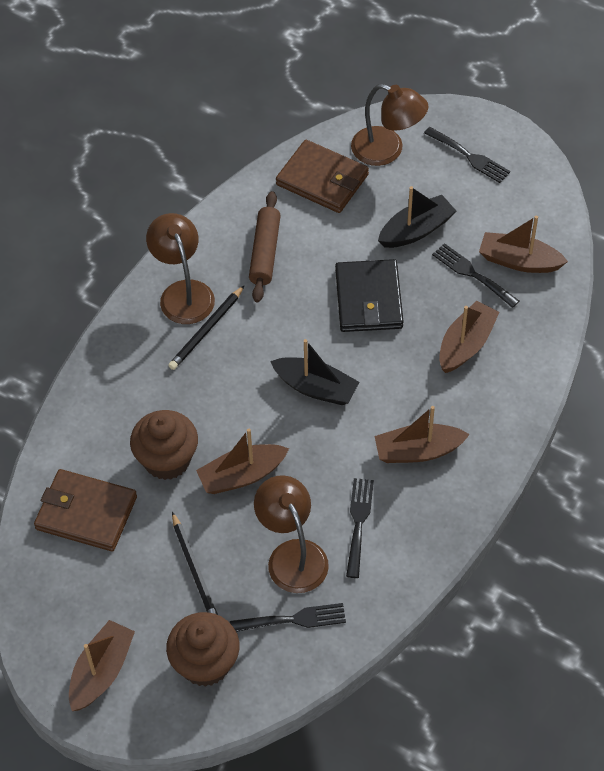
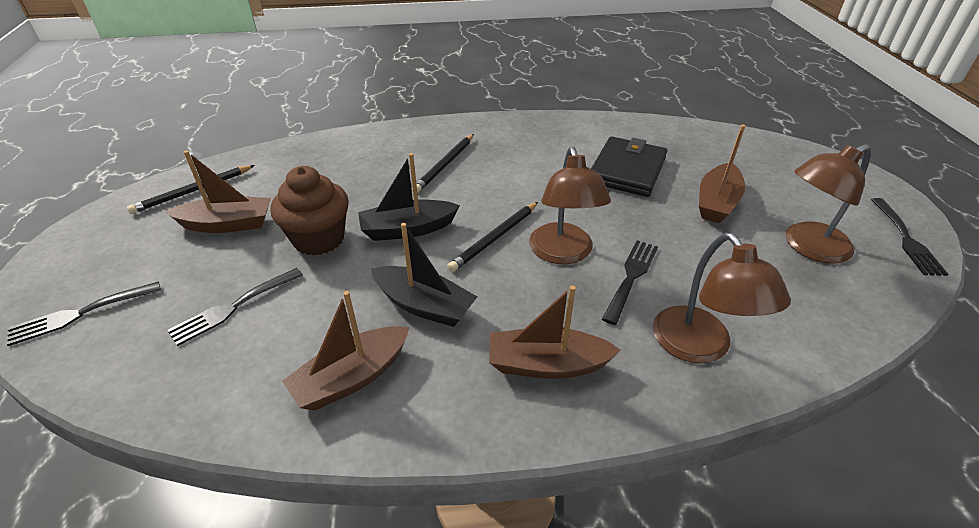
black pencil: [168,285,245,370] [172,512,218,615] = 2 -> [127,165,255,214] [412,134,474,193] [447,202,538,272] = 3
brown boat: [69,620,135,711] [196,429,289,494] [375,406,470,463] [439,301,499,373] [479,216,568,273] = 5 -> [166,150,271,233] [282,291,410,411] [489,285,621,379] [699,125,745,223] = 4
brown cupcake: [130,410,198,480] [166,612,240,687] = 2 -> [270,166,349,255] = 1
brown rolling pin: [249,191,281,303] = 1 -> none = 0
brown wallet: [34,469,137,551] [276,140,369,213] = 2 -> none = 0

